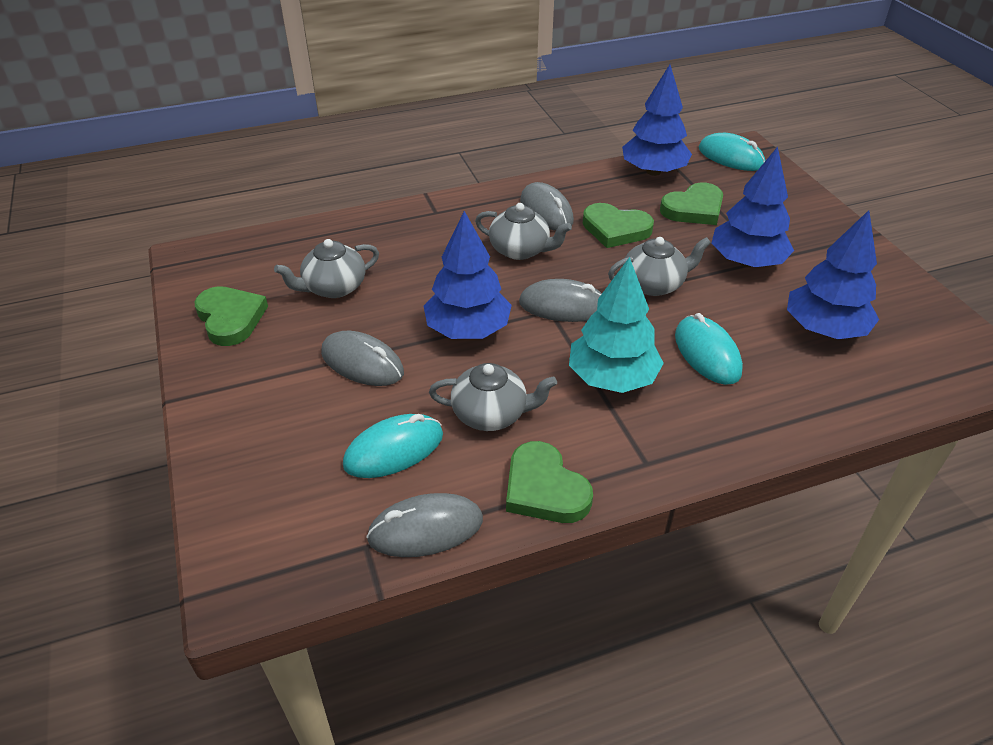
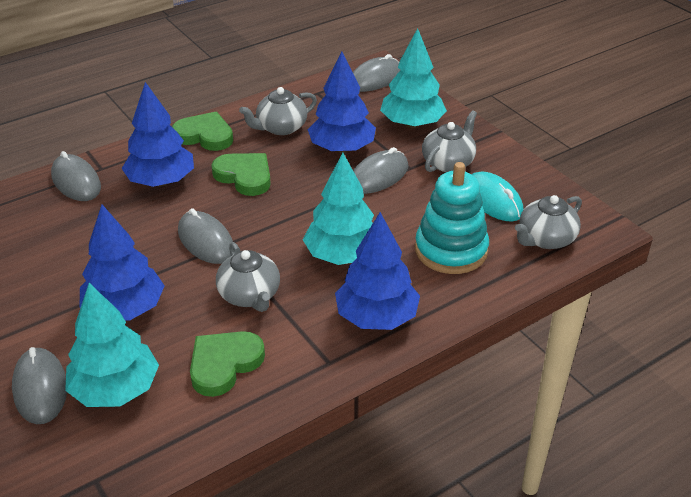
green heart: [194,286,268,346] [506,441,593,523] [583,203,654,248] [660,182,723,225] = 4 -> [172,112,233,151] [190,331,265,397] [211,153,271,196] = 3
grey mouse: [321,331,404,386] [366,493,483,557] [519,279,602,322] [520,182,574,231] = 4 -> [12,347,67,424] [51,151,101,201] [178,208,233,264] [353,54,400,92] [353,147,408,194] = 5
turquoise mouse: [343,414,443,478] [675,313,743,385] [699,133,765,171] = 3 -> [471,172,524,222] = 1
turquoise stacking toy: none = 0 -> [415,162,489,274] = 1
turquoise tree: [569,257,664,393] = 1 -> [65,283,159,407] [303,152,374,265] [380,28,447,128] = 3

